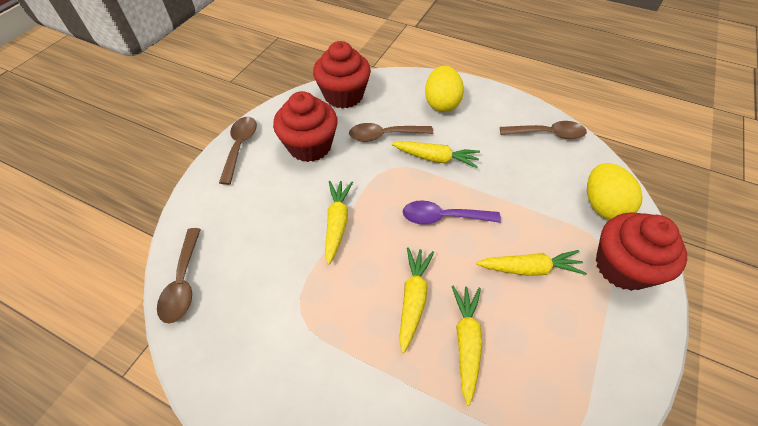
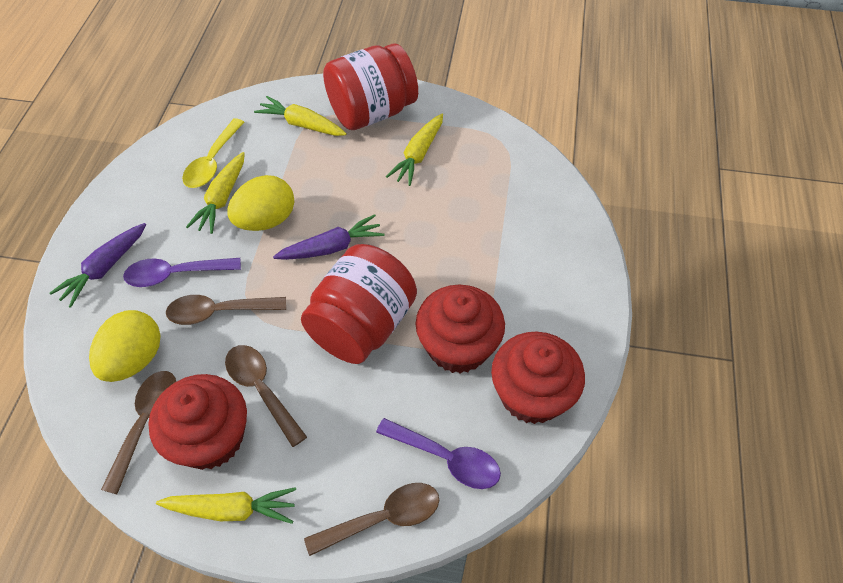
purple carrot: none = 0 -> [50,223,146,308] [273,214,385,260] = 2
purple spoon: [403,200,501,225] = 1 -> [123,258,241,287] [376,418,501,489] = 2
red jar: none = 0 -> [301,244,417,364] [323,43,418,130] = 2
yellow carrot: [325,181,353,265] [392,141,480,168] [399,247,434,353] [452,286,482,406] [476,250,587,276] = 5 -> [156,487,296,524] [186,152,245,234] [254,96,347,136] [386,114,443,186] = 4
yellow spoon: none = 0 -> [182,118,245,188] = 1

